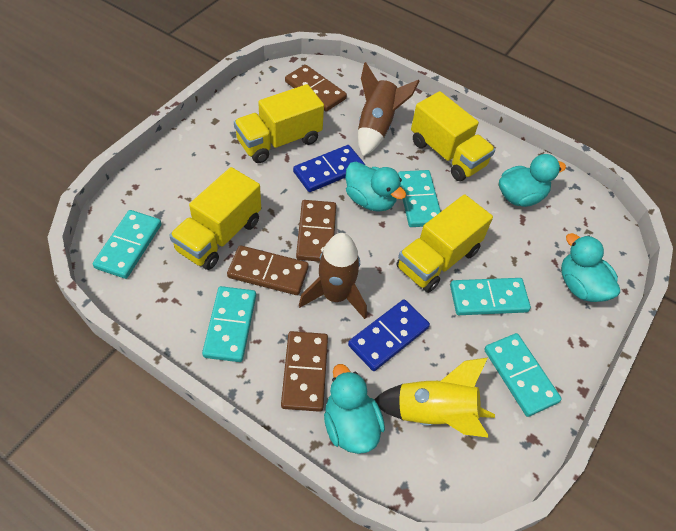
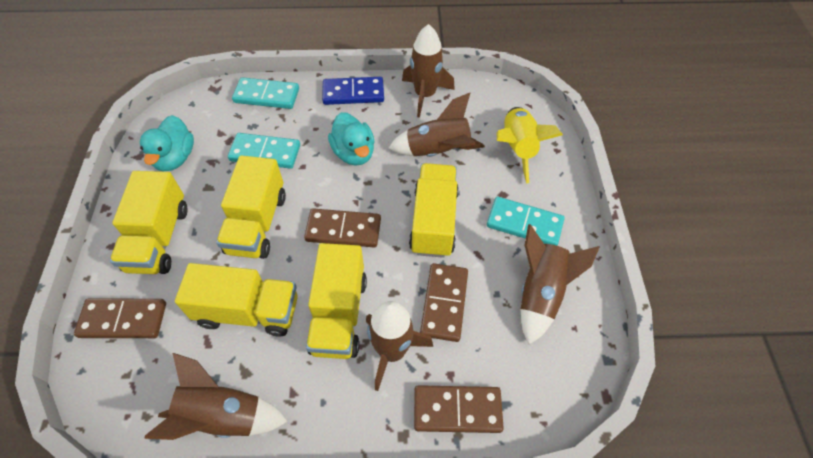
blue domino: [293,145,365,192] [348,299,430,371] = 2 -> [322,77,384,105] = 1
brown rocket: [299,233,367,319] [358,62,419,156] = 2 -> [144,353,288,440] [366,301,433,391] [389,93,485,157] [402,24,455,118] [521,224,600,344] = 5
turquoise domino: [93,210,162,279] [202,286,256,362] [398,170,441,227] [450,278,531,315] [484,333,562,417] = 5 -> [228,133,300,169] [232,77,299,109] [487,197,564,246] = 3
turquoise duck: [324,364,385,454] [346,162,406,211] [499,154,566,207] [561,233,620,302] = 4 -> [140,115,194,171] [328,112,375,166] = 2
yellow truck: [169,167,261,270] [234,84,324,163] [396,194,493,293] [411,91,495,181] = 4 -> [110,171,188,274] [175,263,298,336] [216,155,286,259] [306,243,367,359] [409,163,459,258] = 5

